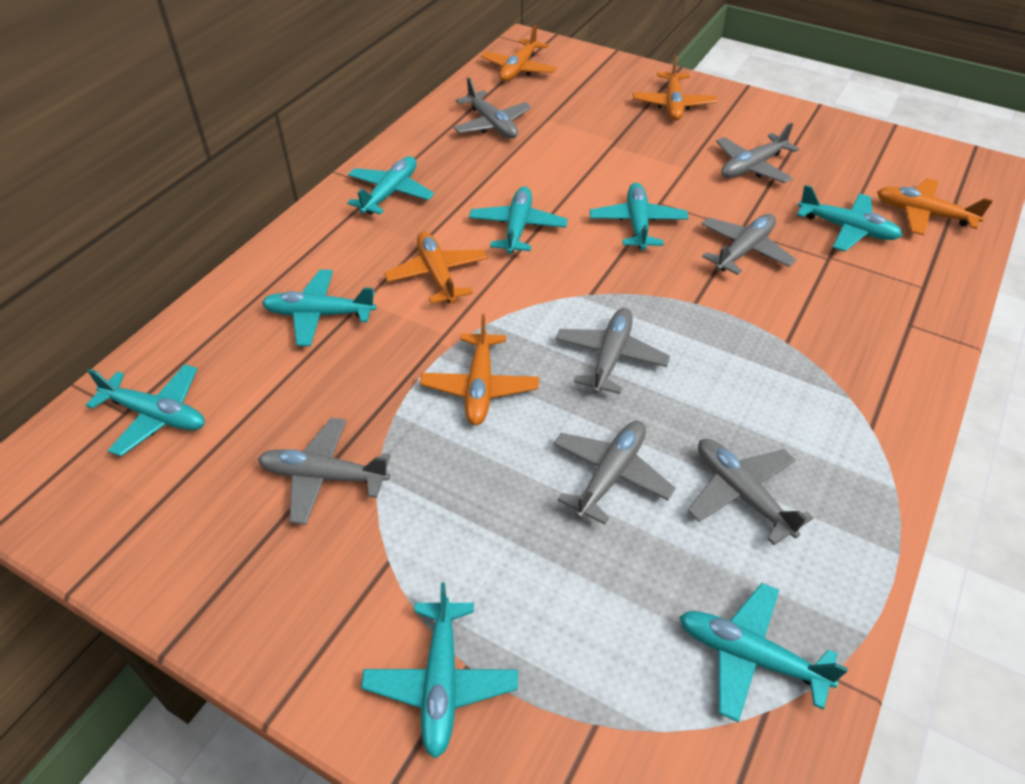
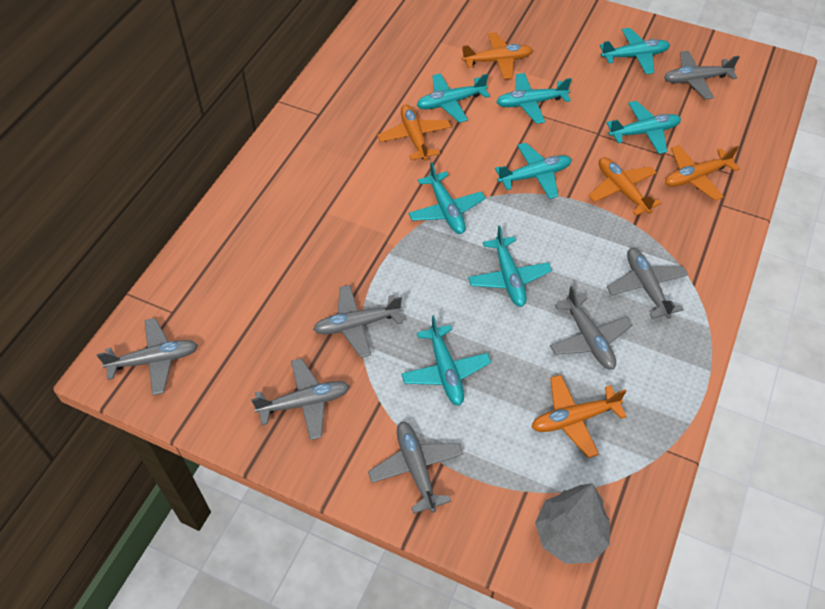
grey tree: none = 0 -> [535,483,610,564] = 1

